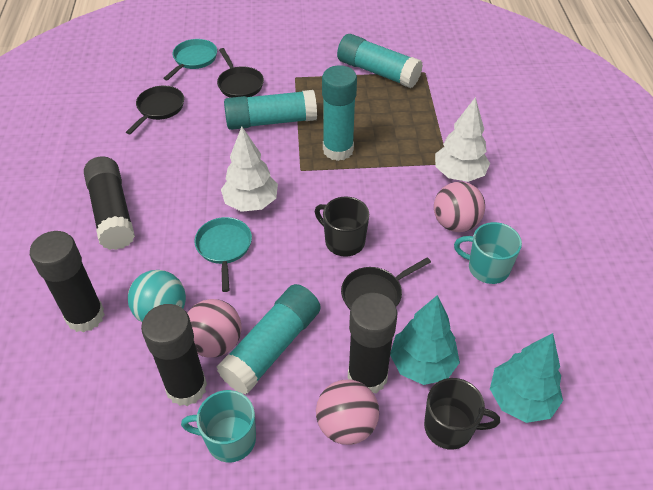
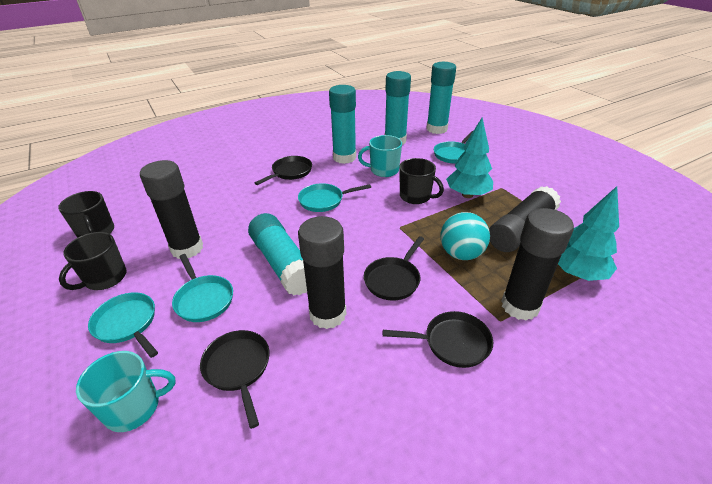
black mug: [315,197,369,257] [424,378,500,450] = 2 -> [58,191,114,238] [59,232,127,290] [400,158,444,204] = 3
black pan: [126,86,184,134] [217,48,264,98] [341,257,431,309] = 3 -> [200,330,270,429] [254,156,312,185] [364,236,424,301] [383,311,493,368] = 4
pink ball: [187,299,242,358] [316,379,379,445] [434,182,485,232] = 3 -> none = 0
turquoise pan: [163,39,217,81] [194,217,252,292] = 2 -> [88,292,158,358] [172,254,233,322] [298,184,371,212] [434,131,473,163] = 4
white tree: [221,127,278,212] [435,97,490,182] = 2 -> none = 0

